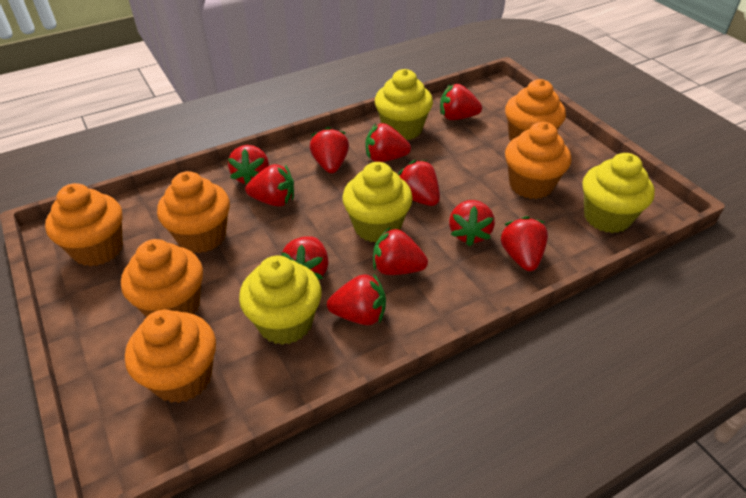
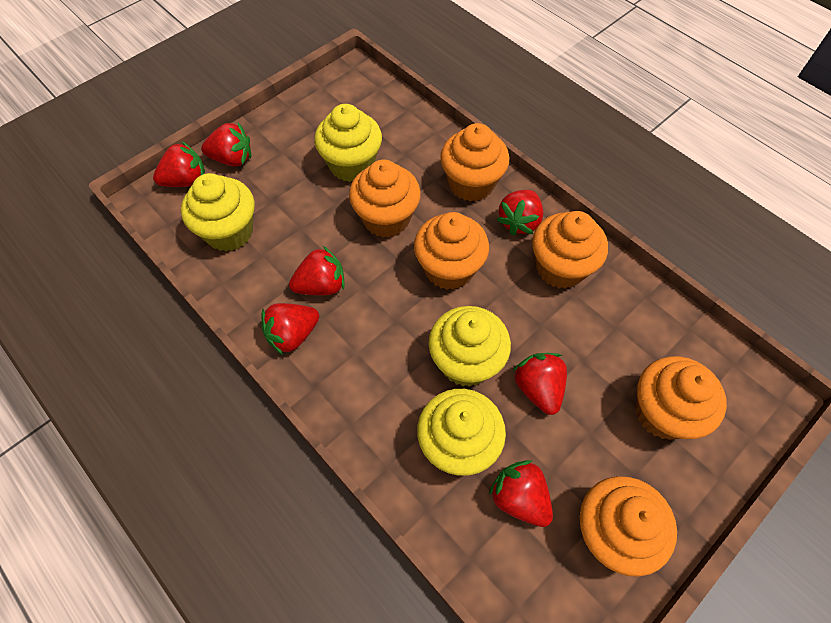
red strawberry: [228,145,269,185] [245,164,294,207] [281,236,329,279] [310,127,349,173] [327,273,386,325] [366,123,411,162] [373,227,428,275] [398,160,440,206] [440,84,482,120] [449,200,495,246] [500,216,548,271] = 11 -> [153,142,205,187] [201,122,251,167] [261,303,319,355] [289,246,345,296] [489,460,553,527] [497,190,543,235] [513,353,567,415] = 7

